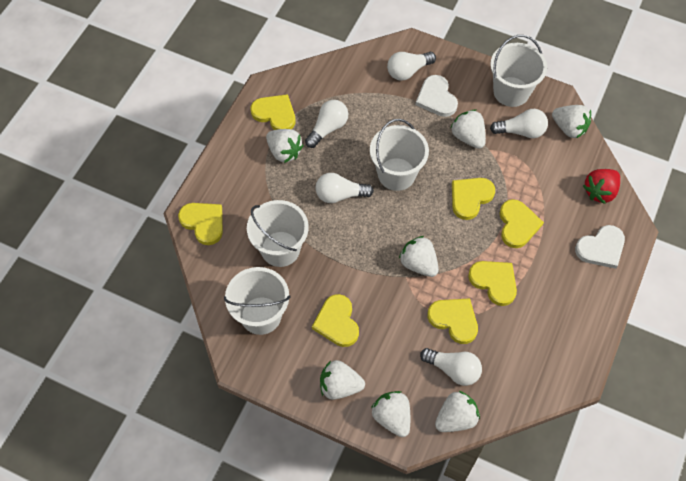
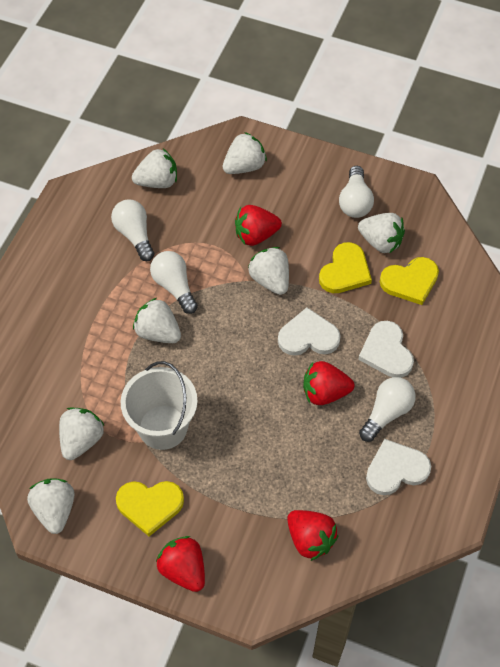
red strawberry: [583,169,620,204] = 1 -> [156,536,205,592] [235,205,282,246] [287,510,338,561] [303,361,354,405] = 4
white bucket: [224,267,291,335] [247,200,309,267] [370,119,429,191] [490,35,547,107] = 4 -> [121,361,198,450] = 1
white heart: [415,75,458,117] [575,225,625,269] = 2 -> [278,307,341,356] [358,321,414,378] [366,439,431,495] = 3
white light bulb: [305,100,348,148] [316,173,374,203] [387,52,436,81] [420,348,482,386] [490,109,548,138] = 5 -> [111,199,155,261] [150,251,198,314] [339,166,374,218] [359,377,416,442] = 4
yellow heart: [178,203,223,245] [251,94,296,130] [312,294,359,347] [427,298,478,344] [452,178,495,220] [468,261,517,306] [500,199,544,248] = 7 -> [116,481,184,536] [319,242,372,293] [380,257,439,305] = 3

